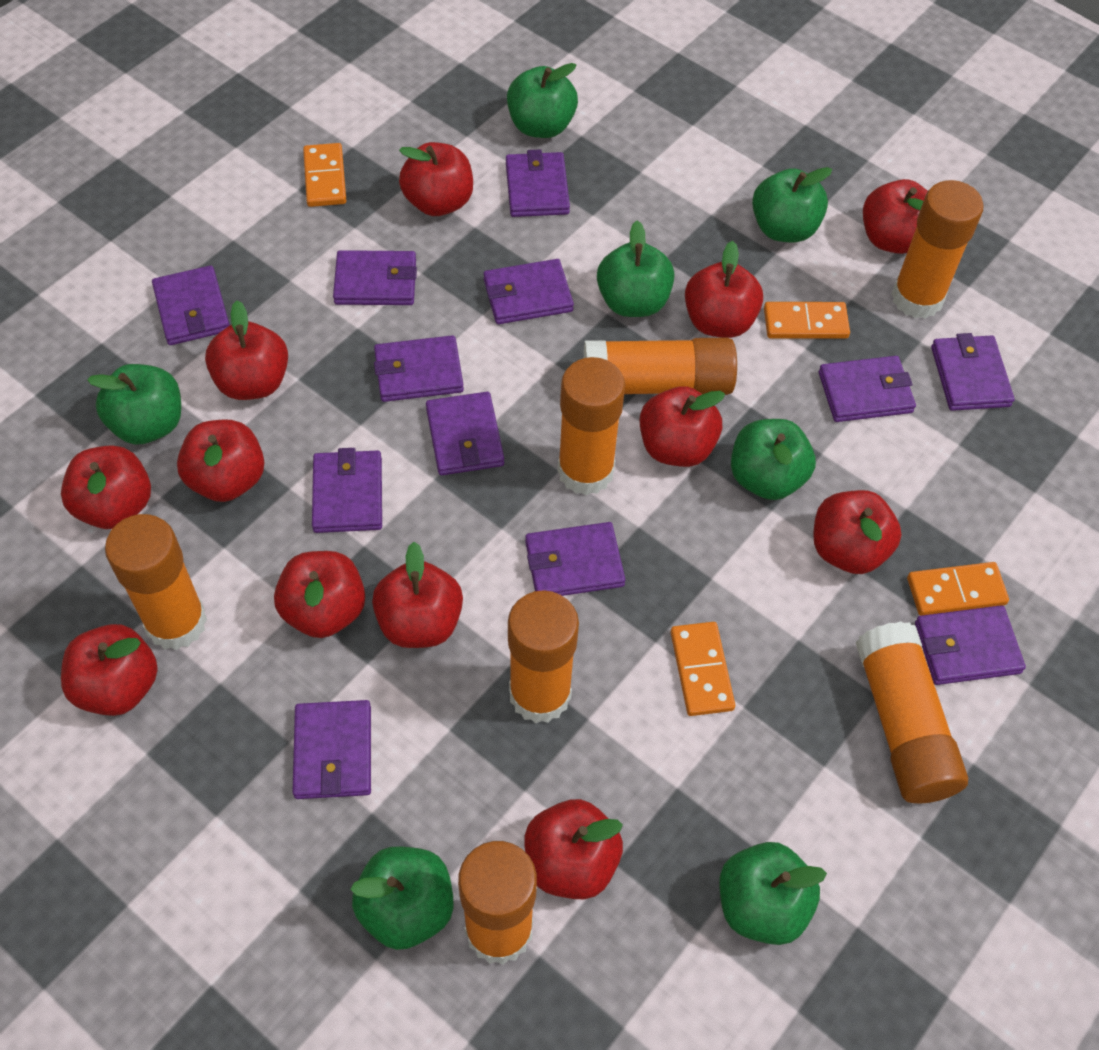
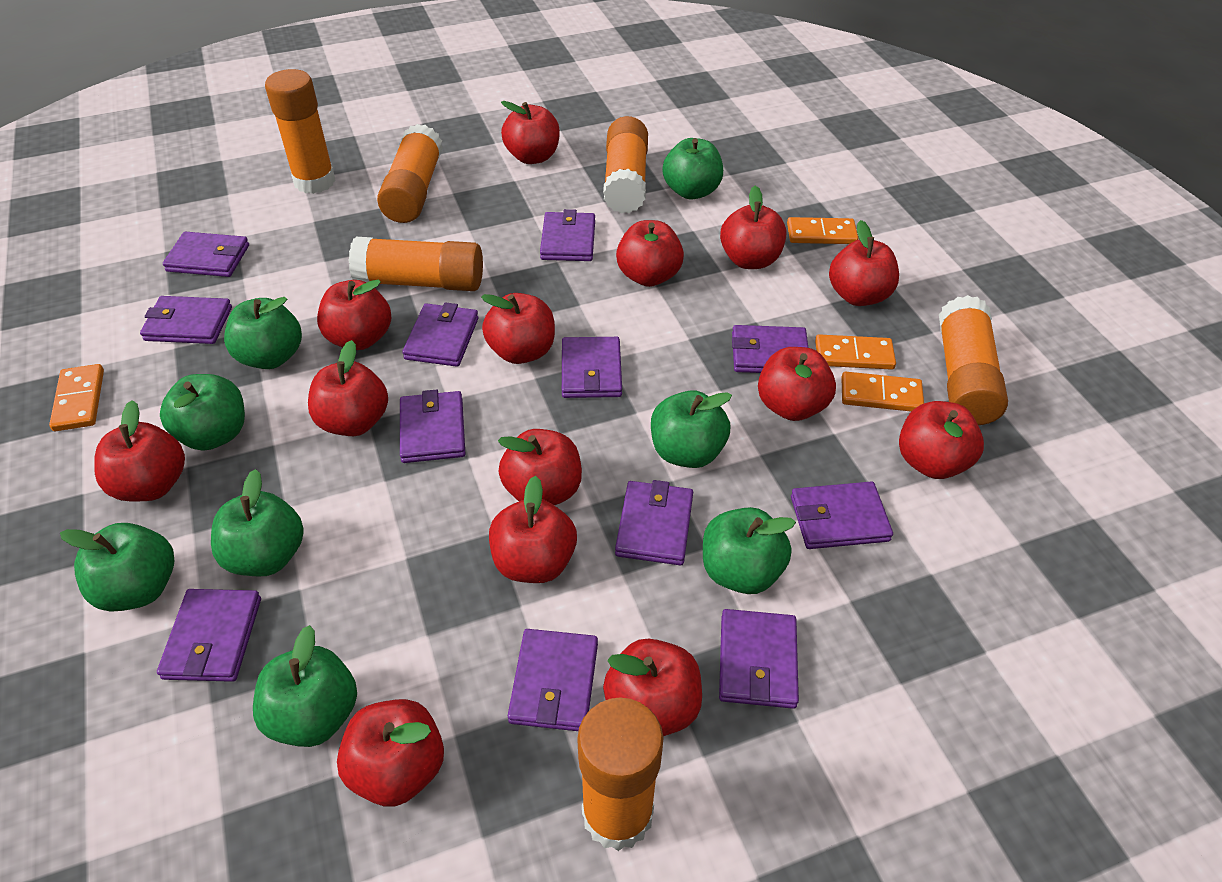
green apple: [87,364,181,444] [350,846,454,950] [507,63,578,138] [597,221,675,317] [719,842,827,945] [731,419,816,500] [752,167,832,242] = 7 -> [60,523,174,611] [160,374,245,450] [211,469,304,576] [224,297,302,369] [253,625,357,747] [651,390,732,468] [662,138,723,199] [703,507,796,594] = 8
orange glue stick: [105,514,207,650] [458,841,537,965] [508,590,579,723] [558,357,625,496] [584,337,737,395] [856,621,968,803] [892,180,984,319] = 7 -> [265,69,336,194] [348,237,483,291] [377,124,443,223] [577,697,663,851] [603,116,648,214] [939,295,1008,425] = 6
red apple: [61,445,151,529] [61,624,158,716] [177,420,265,502] [205,300,288,400] [274,551,365,638] [372,542,463,648] [399,142,473,216] [524,799,623,899] [640,386,725,467] [685,241,763,338] [813,490,901,574] [863,179,928,254] = 12 -> [94,400,185,502] [308,340,388,436] [317,280,391,350] [337,699,444,807] [481,293,555,364] [489,476,577,583] [498,429,582,506] [501,101,560,164] [603,638,702,736] [616,220,684,287] [720,186,786,269] [758,347,836,421] [829,220,899,306] [899,401,984,479] = 14

